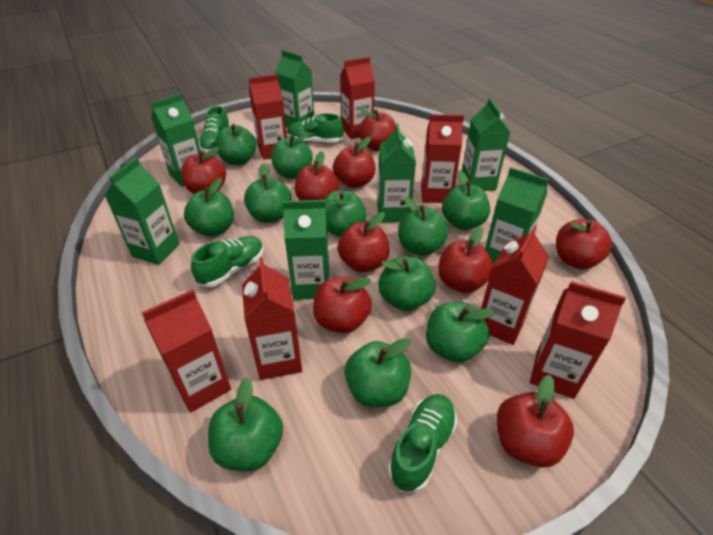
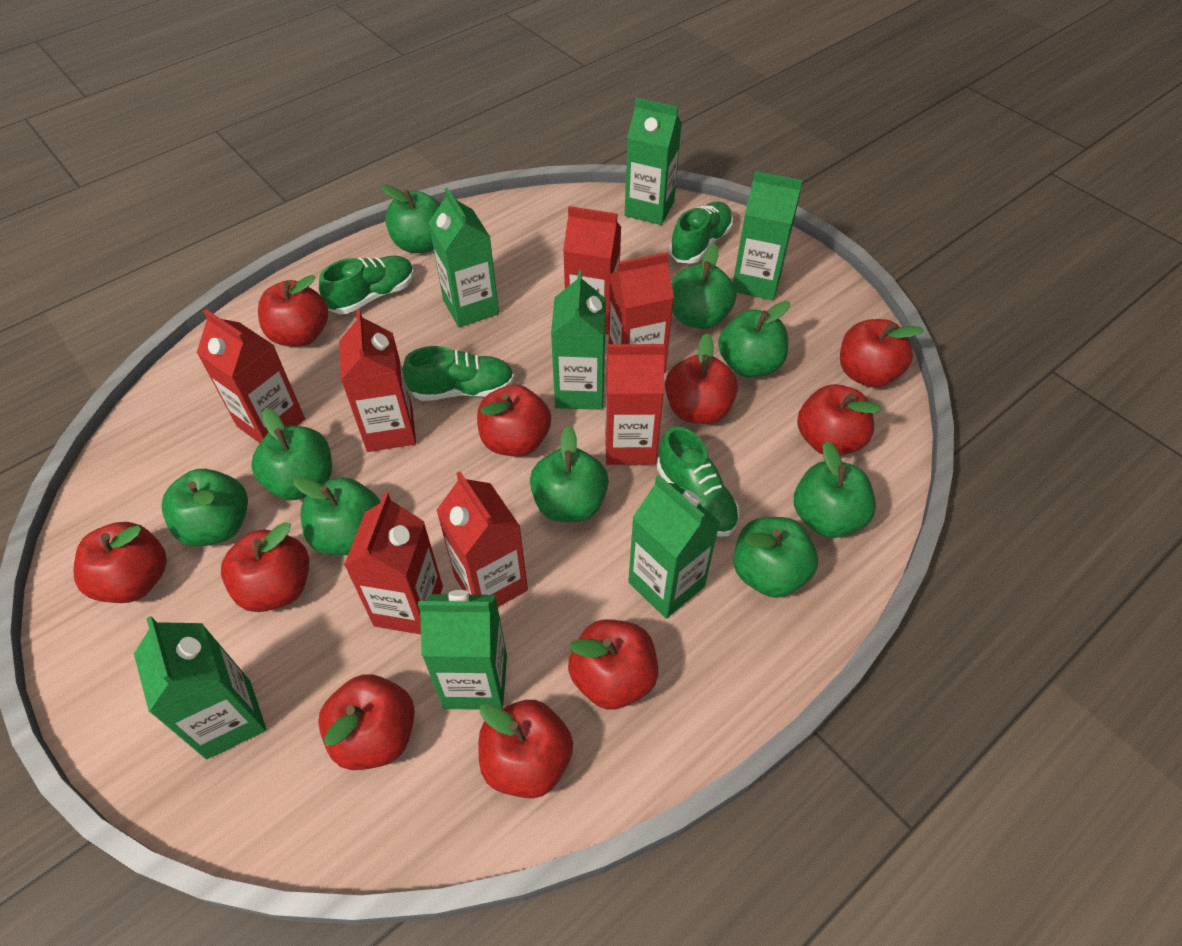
green apple: [184,177,234,237] [208,377,283,471] [216,124,256,165] [244,164,291,223] [271,132,313,179] [324,190,366,237] [344,338,411,407] [378,256,435,311] [398,197,449,256] [426,302,495,363] [442,170,490,230] = 11 -> [162,469,248,546] [251,408,332,500] [293,476,381,555] [381,185,441,253] [530,426,609,522] [672,244,736,329] [718,301,790,378] [733,517,818,598] [794,441,876,538] = 9
red apple: [181,147,226,194] [295,151,340,201] [313,276,372,334] [333,136,375,188] [337,212,389,273] [358,108,396,151] [438,227,494,293] [497,375,574,468] [556,219,612,269] = 9 -> [73,522,167,603] [221,522,309,612] [258,275,328,347] [318,675,415,770] [477,384,551,457] [478,700,573,798] [568,619,658,710] [665,333,738,424] [797,384,881,456] [840,319,924,388] = 10

